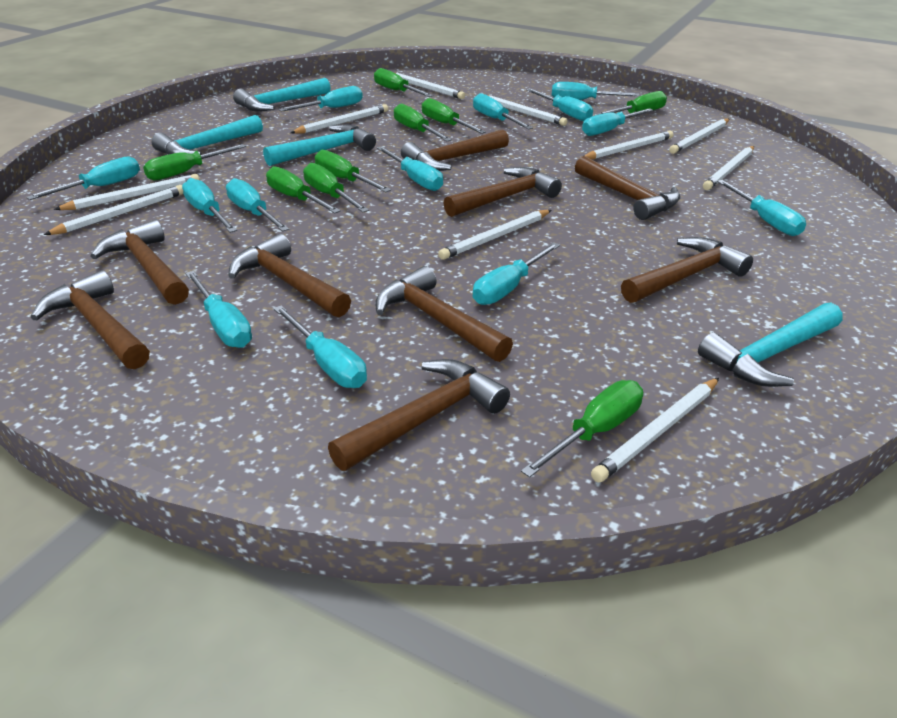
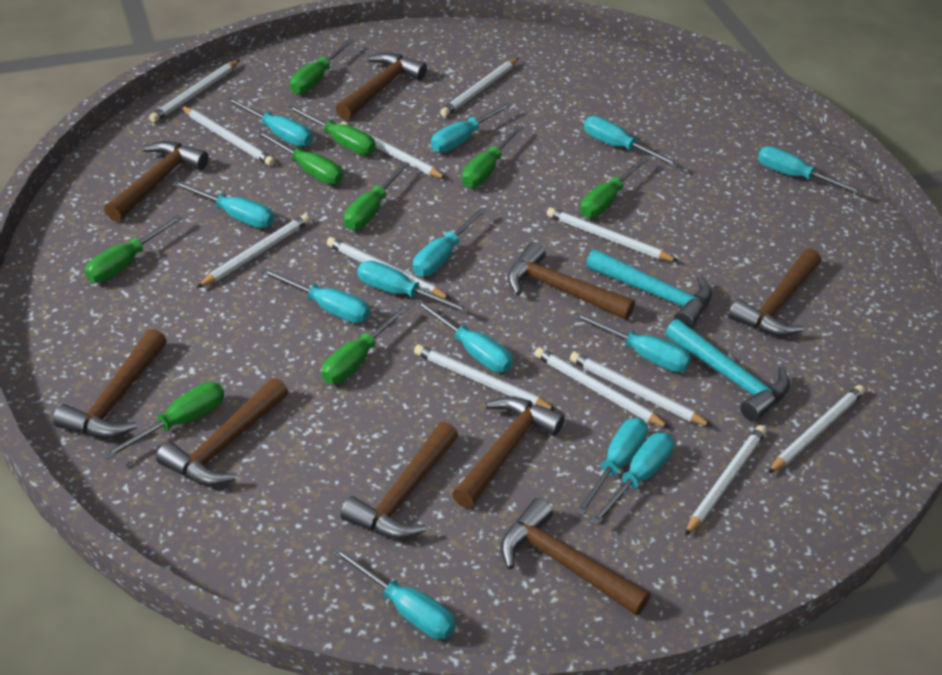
turquoise hammer: [151,115,263,155] [233,78,331,112] [263,124,376,166] [698,303,843,387] = 4 -> [586,249,712,329] [665,319,790,422] = 2
white pencil: [44,185,183,235] [54,174,200,210] [290,104,388,134] [395,73,465,99] [438,210,551,260] [487,95,568,126] [584,130,673,159] [591,378,719,483] [669,119,730,154] [703,146,754,190] = 10 -> [149,60,240,123] [181,106,275,166] [197,214,310,288] [327,237,451,299] [341,121,447,179] [414,345,557,411] [440,58,519,117] [534,347,670,428] [547,207,679,262] [570,352,712,427] [685,425,766,536] [768,385,865,474] = 12

